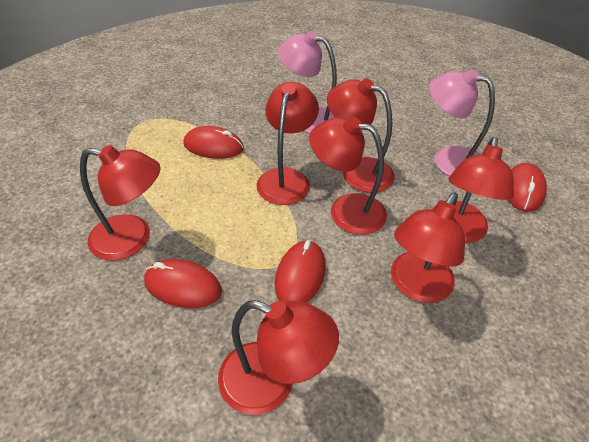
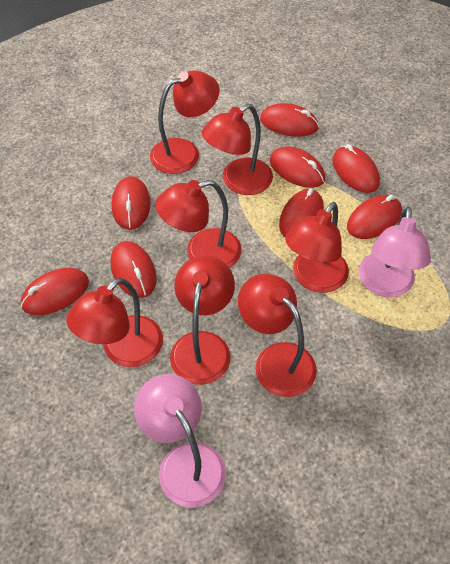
red mouse: [144,259,222,308] [183,126,244,159] [274,240,326,303] [508,163,547,212] = 4 -> [21,268,89,315] [111,241,157,298] [112,176,151,230] [260,103,319,137] [270,147,325,188] [279,188,324,238] [333,144,380,193] [347,195,402,239] = 8

